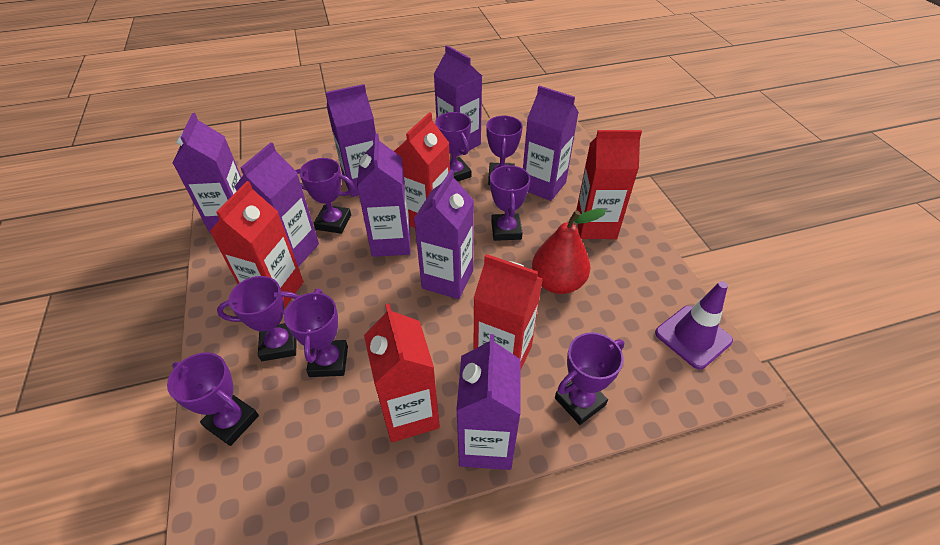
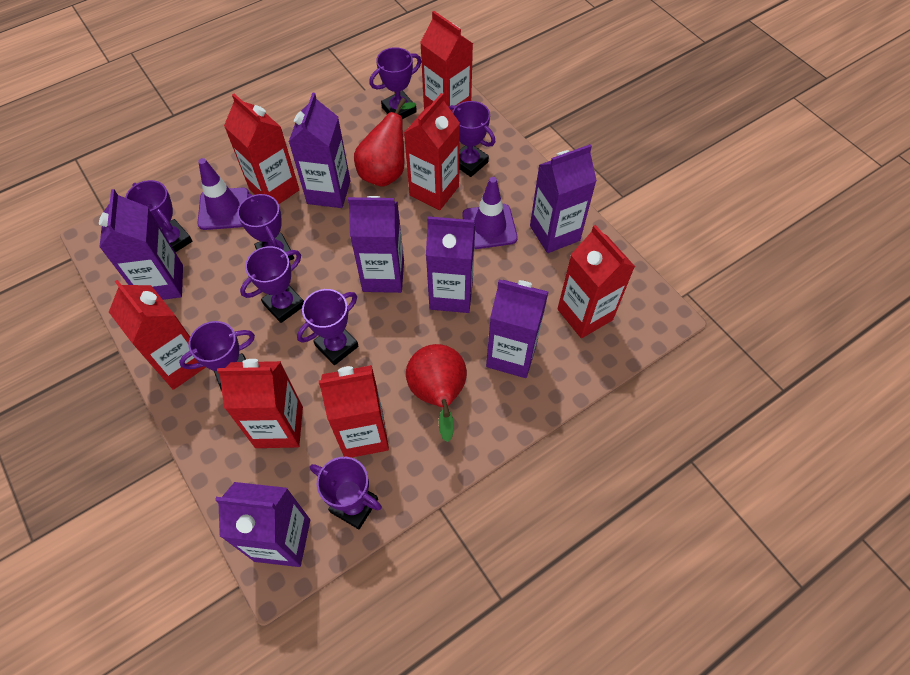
purple carton: [173,113,241,234] [234,142,319,267] [325,84,376,197] [357,133,410,257] [414,170,474,299] [434,45,482,157] [456,334,521,470] [523,86,579,201] = 8 -> [99,189,183,300] [215,482,310,567] [289,92,351,208] [348,196,404,293] [426,216,475,313] [486,280,548,378] [530,144,597,253] = 7
purple traffic cone: [655,281,733,369] = 1 -> [197,158,249,230] [462,177,518,249] = 2
red carton: [210,181,304,308] [364,304,440,442] [394,112,450,228] [473,254,543,369] [576,130,642,239] = 5 -> [109,280,206,390] [217,359,303,448] [224,94,299,204] [319,365,389,458] [404,93,460,210] [420,11,473,111] [557,225,635,338] = 7
red pear: [532,209,606,294] = 1 -> [354,98,416,187] [406,344,467,442] = 2

